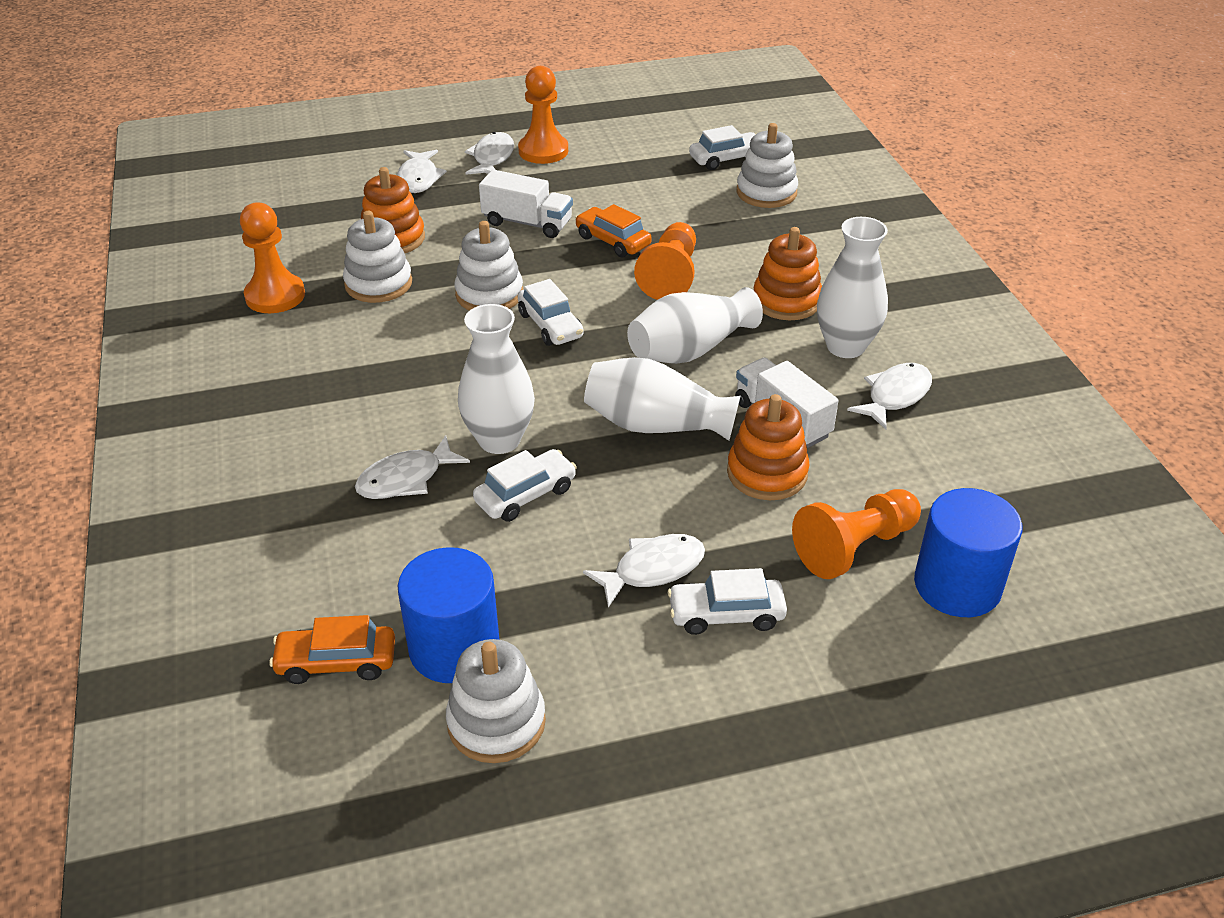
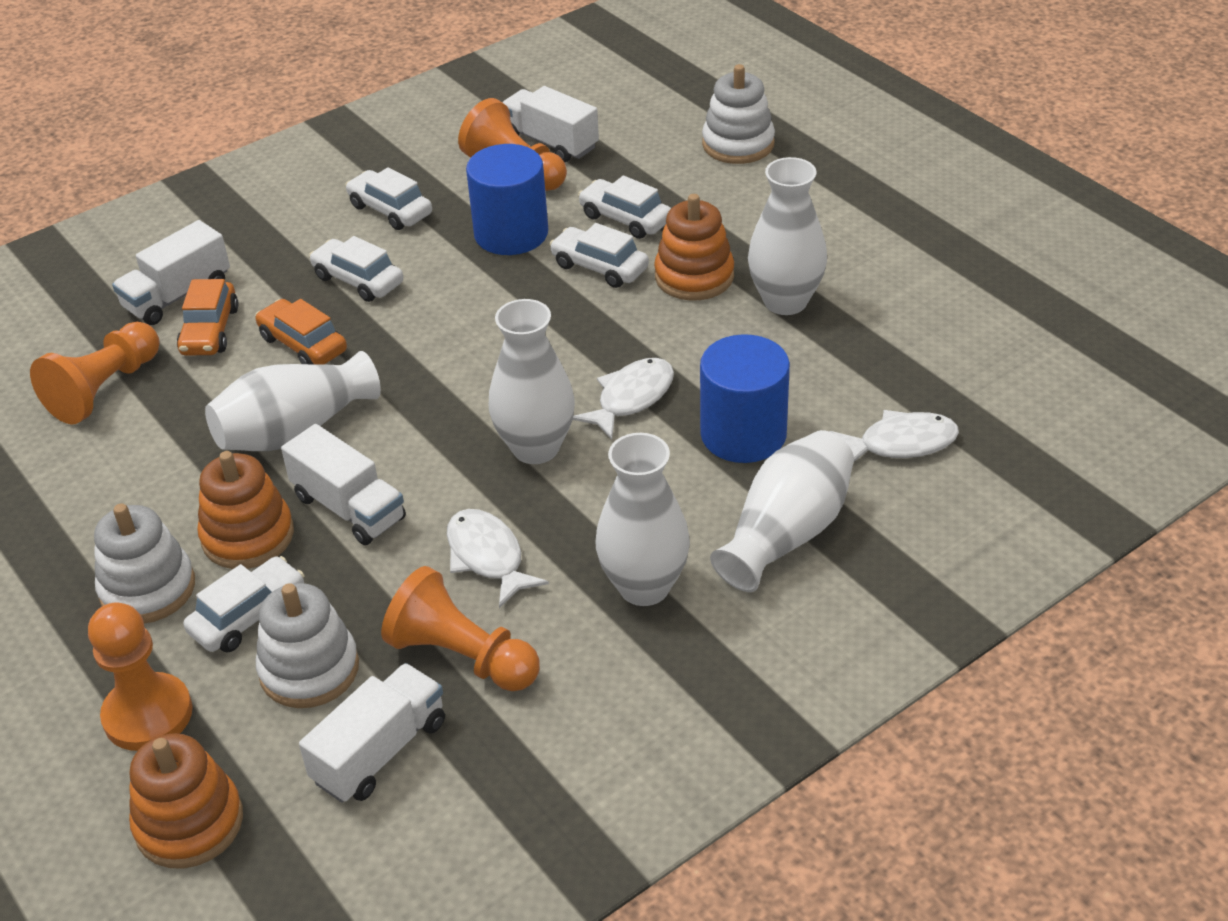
white car: [473,449,577,522] [518,279,584,346] [668,568,787,635] [689,125,756,170] = 4 -> [183,556,304,653] [309,236,403,302] [345,167,432,230] [549,223,649,288] [578,176,671,239] = 5
white fish: [355,435,470,499] [397,149,447,193] [465,132,514,175] [583,534,705,607] [847,363,932,429] = 5 -> [447,509,549,608] [573,358,674,440] [829,410,959,462] = 3
white stacking toy: [343,211,412,303] [446,639,546,763] [454,221,523,311] [736,123,798,208] = 4 -> [94,504,195,623] [256,583,359,708] [702,64,775,164] = 3
white truck: [479,170,573,238] [735,357,839,448] = 2 -> [112,220,230,325] [281,424,406,545] [299,663,445,803] [502,86,599,162] = 4
white vase: [458,304,535,454] [584,357,741,441] [627,287,763,364] [817,217,888,358] = 4 -> [205,351,381,451] [489,299,575,464] [596,433,690,606] [710,430,854,592] [748,157,827,315] = 5

